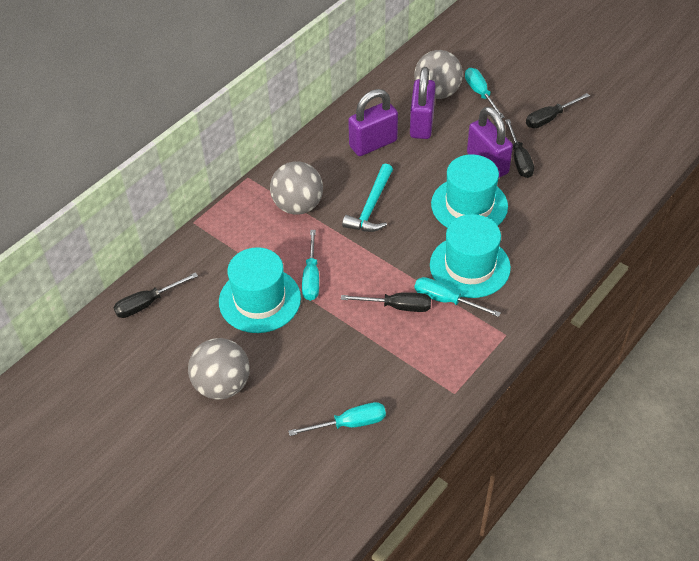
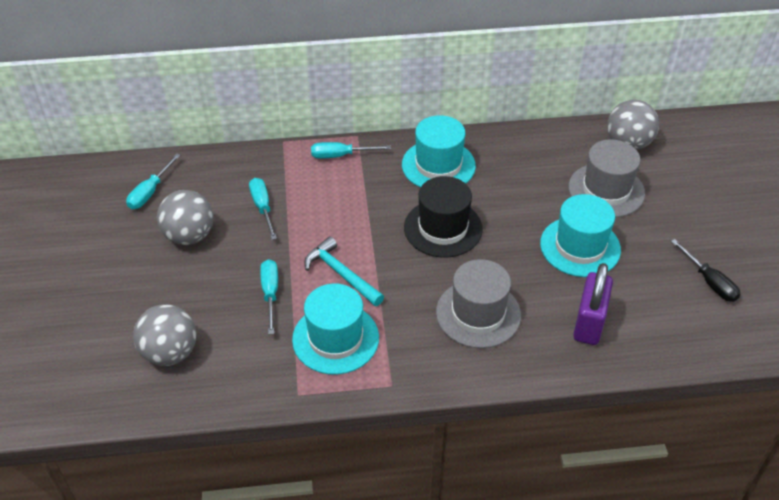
black hat: none = 0 -> [404,176,483,258] = 1
black screwdriver: [113,272,198,318] [341,292,431,312] [505,119,534,178] [526,93,590,128] = 4 -> [671,239,741,302] = 1
grey hat: none = 0 -> [436,259,521,348] [569,139,645,217] = 2
purple padlock: [348,89,398,156] [410,67,436,139] [467,107,513,178] = 3 -> [573,263,613,345] = 1

